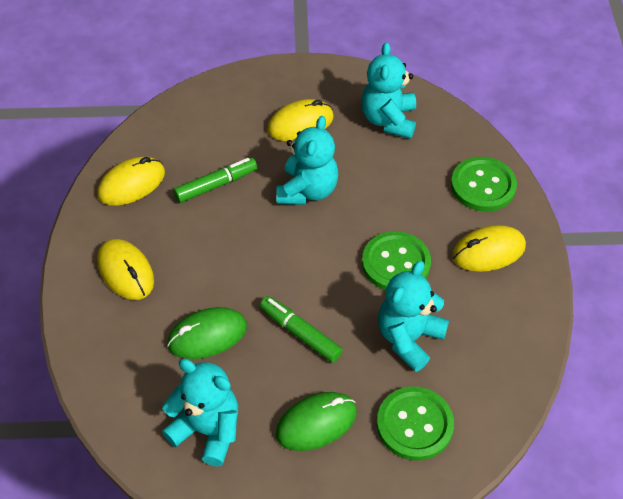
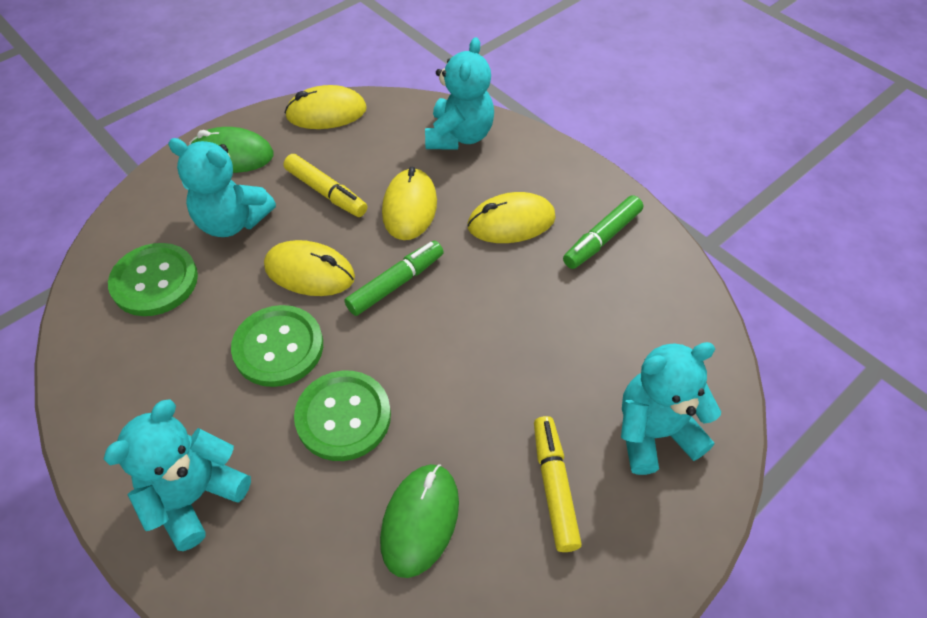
yellow marker: none = 0 -> [283,154,367,217] [534,416,582,552] = 2

